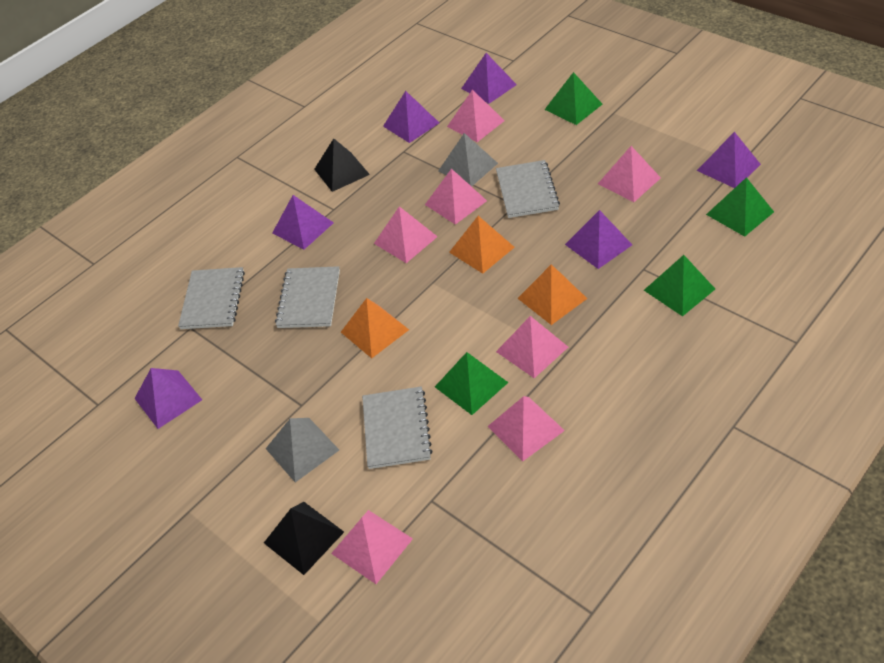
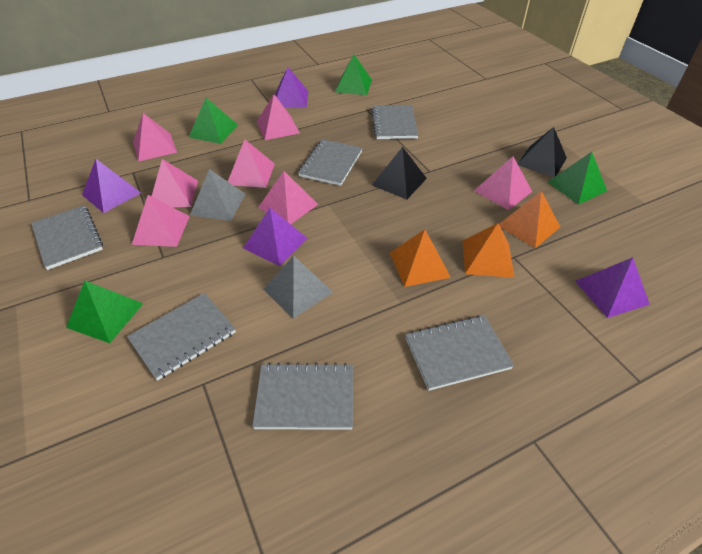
grey notebook: [178,267,245,329] [275,266,340,328] [362,386,433,469] [496,160,560,218] = 4 -> [31,205,103,270] [127,293,236,381] [252,363,353,430] [298,139,362,186] [371,105,419,139] [405,315,514,391] = 6
purple pyramid: [134,368,202,429] [272,195,334,250] [383,91,439,143] [461,53,517,104] [565,210,632,269] [697,132,761,188] = 6 -> [82,159,141,213] [243,208,308,266] [275,67,308,108] [575,257,650,318] = 4

